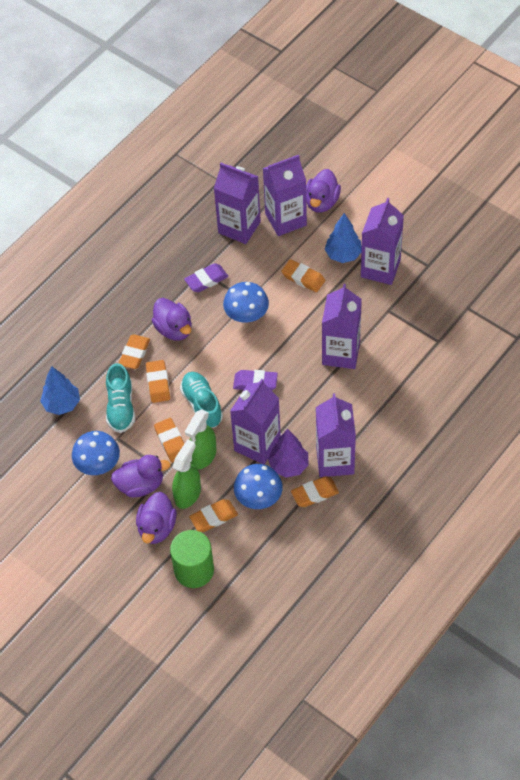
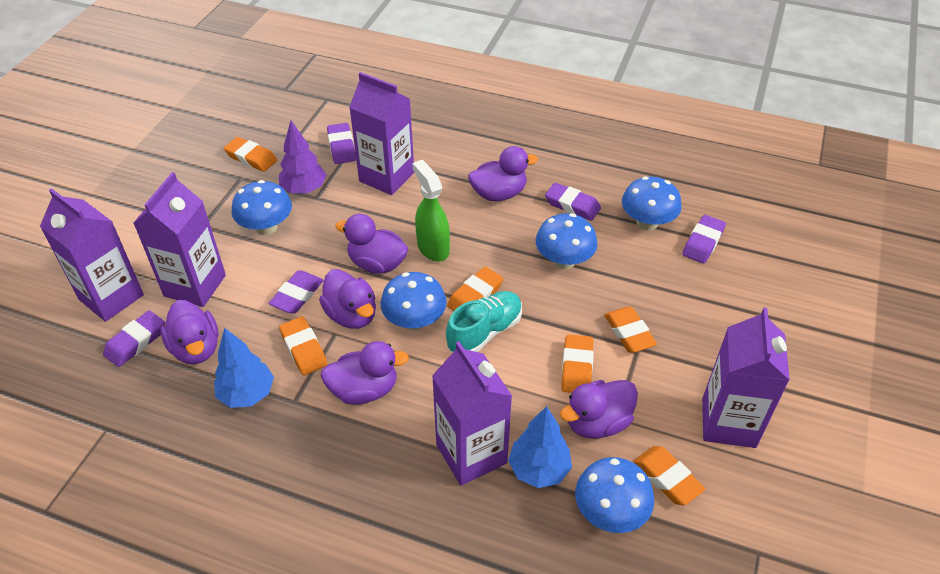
blue mushroom: [72,431,120,475] [223,282,269,323] [234,464,283,509] = 3 -> [231,180,292,235] [381,272,446,331] [536,213,598,269] [575,457,654,533] [622,176,681,230] = 5
green cylinder: [170,530,214,588] = 1 -> none = 0
green spray bottle: [172,439,201,509] [185,409,216,469] = 2 -> [412,160,450,261] = 1
purple carton: [214,163,261,244] [230,379,281,464] [263,155,307,236] [316,394,356,477] [322,284,362,369] [361,198,404,285] = 6 -> [40,188,144,322] [133,172,226,307] [349,72,414,195] [432,341,512,486] [702,308,790,448] = 5
purple duck: [111,455,171,497] [136,492,177,544] [152,298,192,341] [306,169,341,213] = 4 -> [161,300,218,364] [319,269,376,329] [321,341,409,405] [335,214,408,274] [468,146,538,201] [560,380,638,439] = 6
purple eraser: [184,263,228,292] [233,370,278,391] = 2 -> [103,310,165,367] [269,270,324,314] [327,123,356,164] [545,183,601,221] [682,215,726,264] = 5
turquoise shoe: [106,363,135,433] [180,372,223,428] = 2 -> [446,291,522,353] = 1

